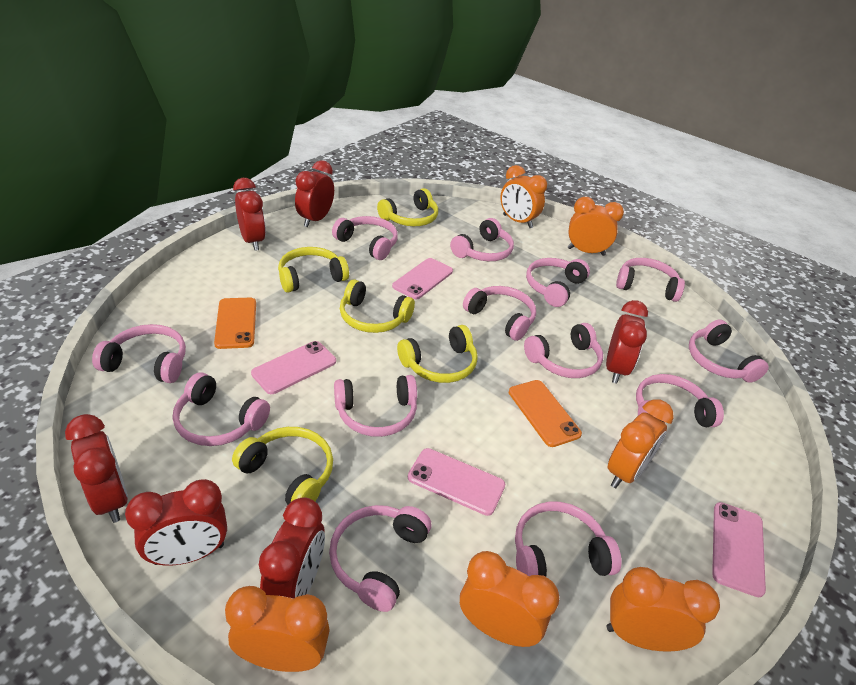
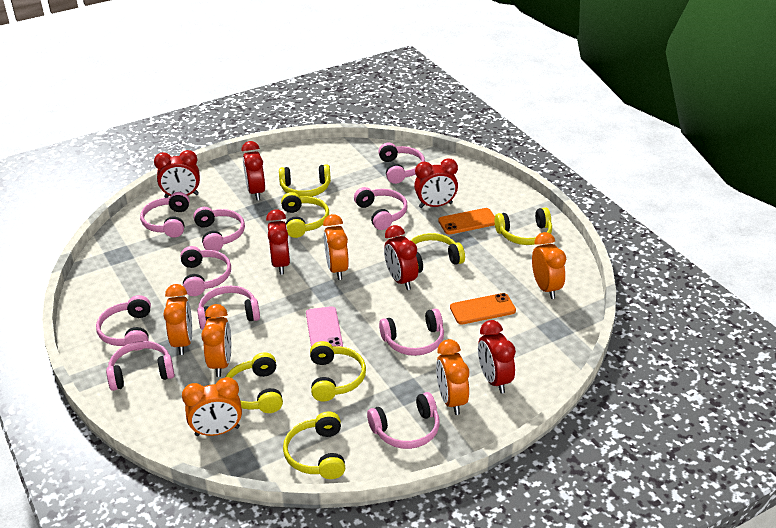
pink headphones: [92,324,186,383] [173,372,270,446] [329,505,431,612] [332,216,398,260] [334,375,417,437] [450,218,514,261] [463,286,536,341] [515,502,622,577] [524,323,603,378] [526,258,590,307] [616,258,685,302] [636,374,724,428] [689,320,769,383] = 13 -> [96,295,151,351] [106,341,175,391] [140,192,189,238] [181,246,231,296] [193,207,245,251] [197,286,260,330] [354,187,408,230] [367,392,440,449] [378,143,425,184] [379,309,444,356] = 10
pink phone: [251,341,336,394] [392,258,453,299] [408,448,505,516] [712,502,766,597] = 4 -> [306,306,343,347] = 1
yellow headphones: [232,427,333,505] [278,247,349,293] [340,279,415,333] [377,188,438,226] [397,325,478,383] = 5 -> [226,352,283,413] [279,164,331,197] [281,192,329,238] [283,412,345,479] [310,341,366,402] [410,233,465,273] [494,207,552,245] = 7

